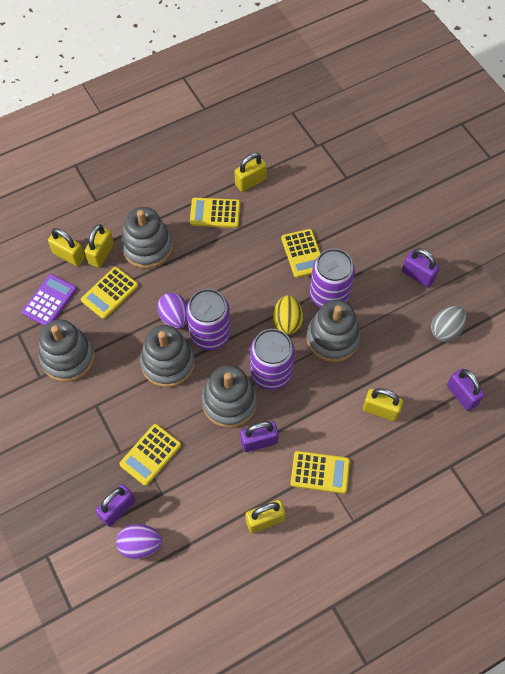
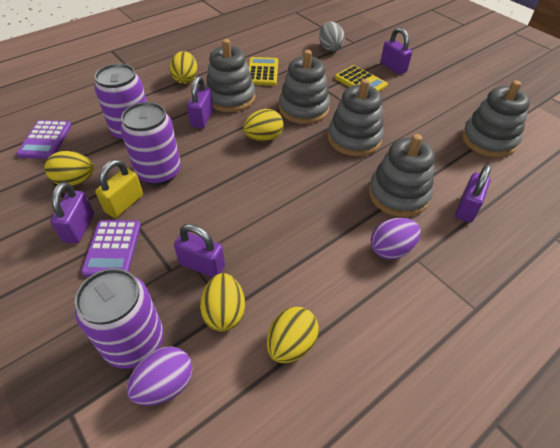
purple calculator: [22,274,77,326] = 1 -> [16,120,72,159] [81,220,141,277] = 2
purple padlock: [96,484,135,527] [240,422,279,452] [402,248,439,288] [447,369,484,411] = 4 -> [50,182,94,244] [174,224,225,277] [187,76,214,129] [381,27,412,75] [455,164,491,223] = 5
yellow calculator: [81,267,138,319] [120,424,181,486] [190,198,240,228] [281,229,321,278] [290,451,350,494] = 5 -> [249,57,278,86] [335,65,388,92] = 2
yellow egg: [273,295,303,335] = 1 -> [45,151,94,186] [169,51,198,84] [200,273,245,332] [243,109,283,141] [267,307,319,363] = 5
yellow padlock: [48,228,85,266] [85,224,114,268] [235,153,267,192] [246,500,286,533] [363,388,403,421] = 5 -> [95,159,143,218] = 1

